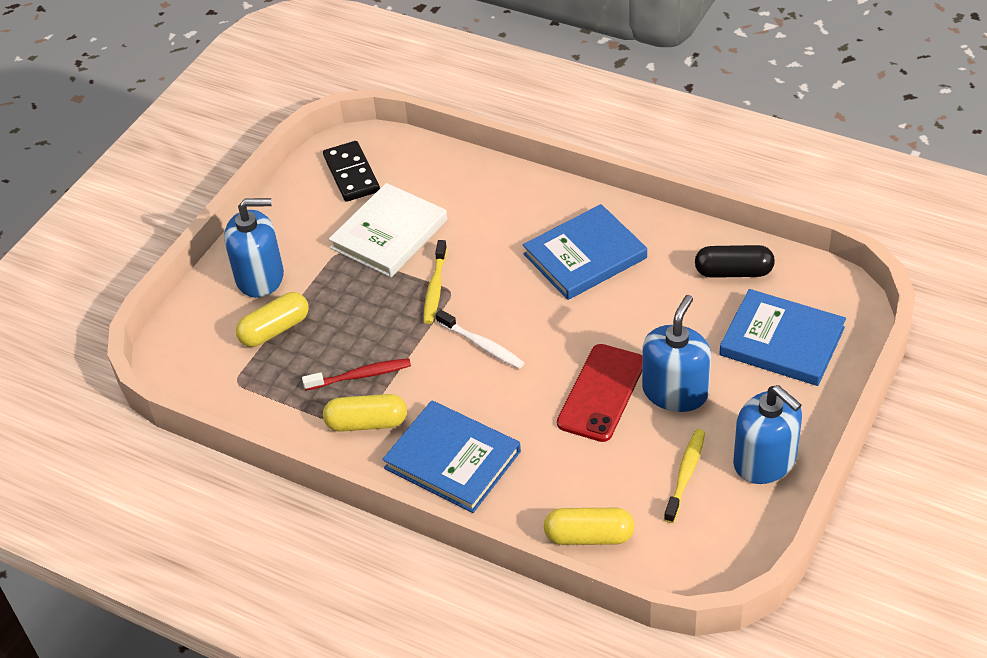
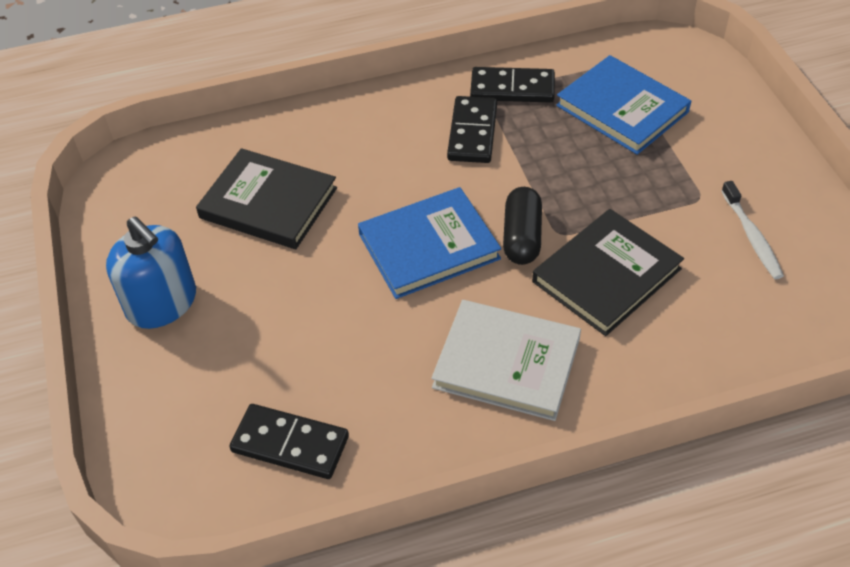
black book: none = 0 -> [196,148,337,249] [532,209,684,336] = 2
black domino: [323,141,380,202] = 1 -> [229,404,349,479] [447,96,497,163] [470,67,555,103] = 3
blue book: [382,400,521,513] [523,204,647,300] [719,289,846,386] = 3 -> [358,187,501,299] [556,55,691,155] = 2
blue soap dispenser: [224,198,284,298] [642,295,711,412] [733,385,802,484] = 3 -> [106,217,196,329] = 1
red phone: [557,344,642,442] = 1 -> none = 0
red toothbrush: [302,358,411,391] = 1 -> none = 0
yellow capsule: [236,292,309,347] [323,394,407,432] [544,508,635,545] = 3 -> none = 0
yellow toothbrush: [424,240,447,324] [664,429,705,523] = 2 -> none = 0

